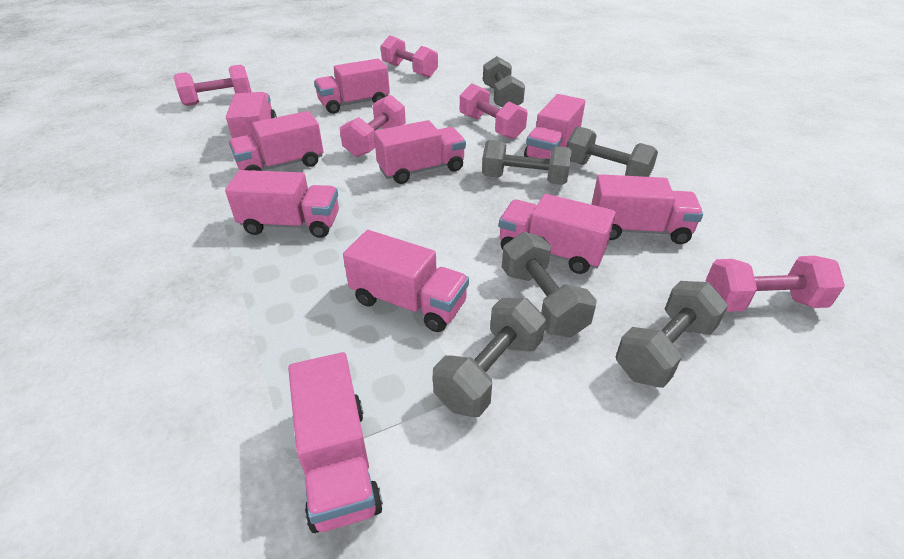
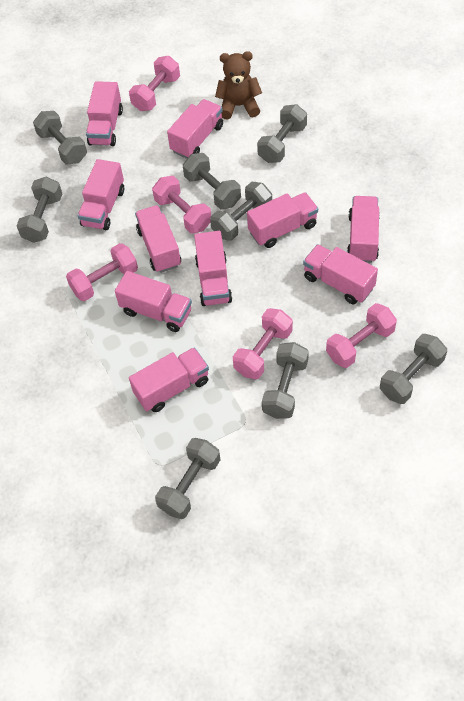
brown teddy bear: none = 0 -> [215,51,262,120] = 1
grey dumbbell: [433,298,546,417] [482,140,572,185] [483,56,525,107] [502,232,597,337] [567,126,658,177] [616,281,728,388] = 6 -> [16,177,62,243] [33,111,87,165] [155,438,220,519] [183,153,241,209] [210,182,272,241] [257,104,307,163] [262,342,309,419] [380,334,447,404] = 8

